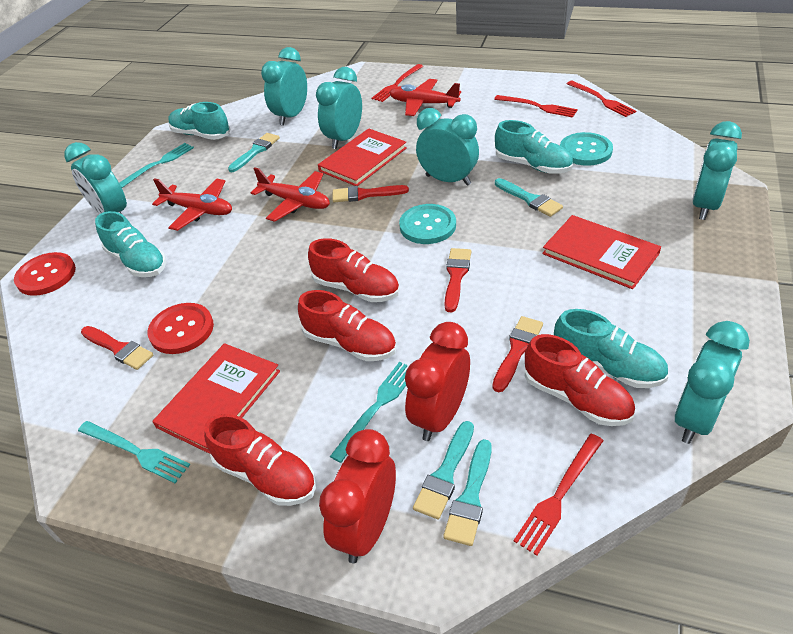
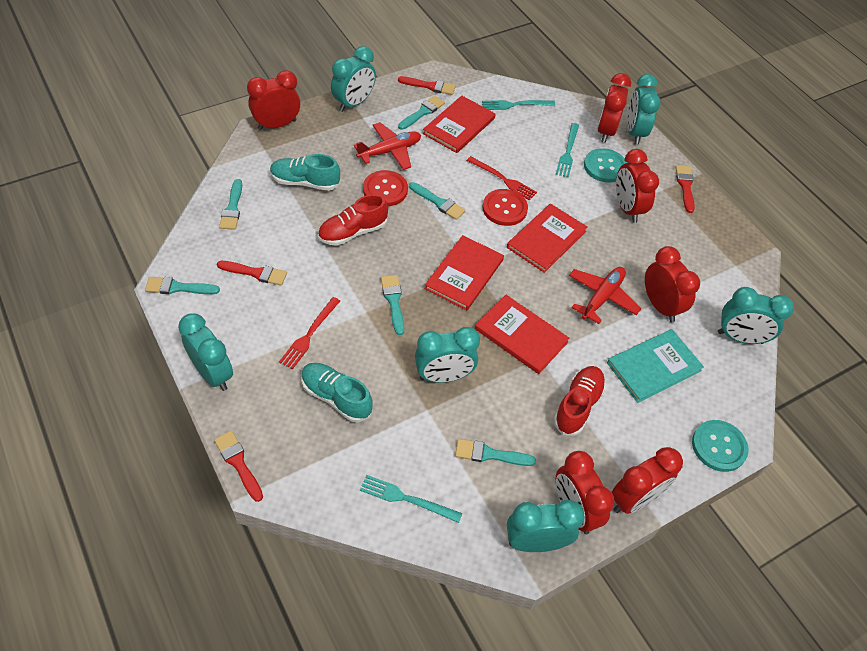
red book: [152,343,280,454] [318,128,407,186] [542,215,661,289] = 3 -> [423,96,496,153] [425,235,504,310] [475,295,570,374] [507,203,588,273] = 4
red clock: [319,429,396,563] [405,322,470,441] = 2 -> [247,70,300,130] [556,451,614,534] [597,73,631,143] [612,447,683,514] [616,149,659,223] [645,246,700,322] = 6
red fork: [371,64,423,102] [494,95,578,118] [514,434,603,556] [567,81,636,117] = 4 -> [279,297,340,369] [467,156,537,201] = 2
red plane: [152,178,232,231] [251,168,330,222] [389,79,461,116] = 3 -> [354,122,421,170] [569,267,642,324] = 2
red shoe: [204,414,316,506] [298,290,397,361] [308,238,400,302] [525,334,635,426] = 4 -> [318,194,388,246] [553,366,606,436] = 2
turquoise book: none = 0 -> [607,329,704,403] = 1
turquoise brush: [228,133,280,172] [413,421,474,520] [443,439,492,546] [495,178,563,217] = 4 -> [145,277,220,294] [219,179,242,230] [381,275,404,335] [398,96,445,130] [409,182,466,220] [455,439,536,466] = 6
turquoise shoe: [95,211,166,277] [168,102,230,140] [495,120,573,174] [554,309,669,388] = 4 -> [270,154,340,191] [301,363,373,423] = 2

